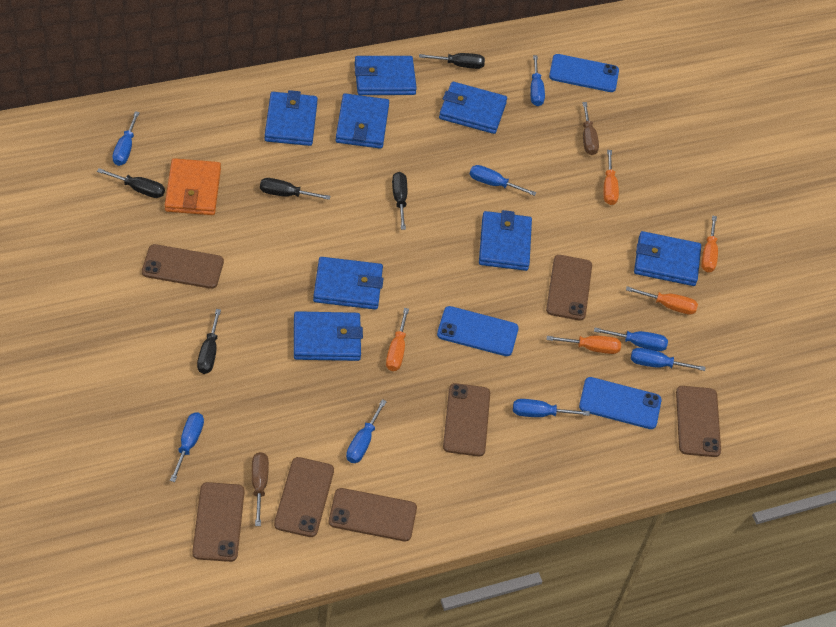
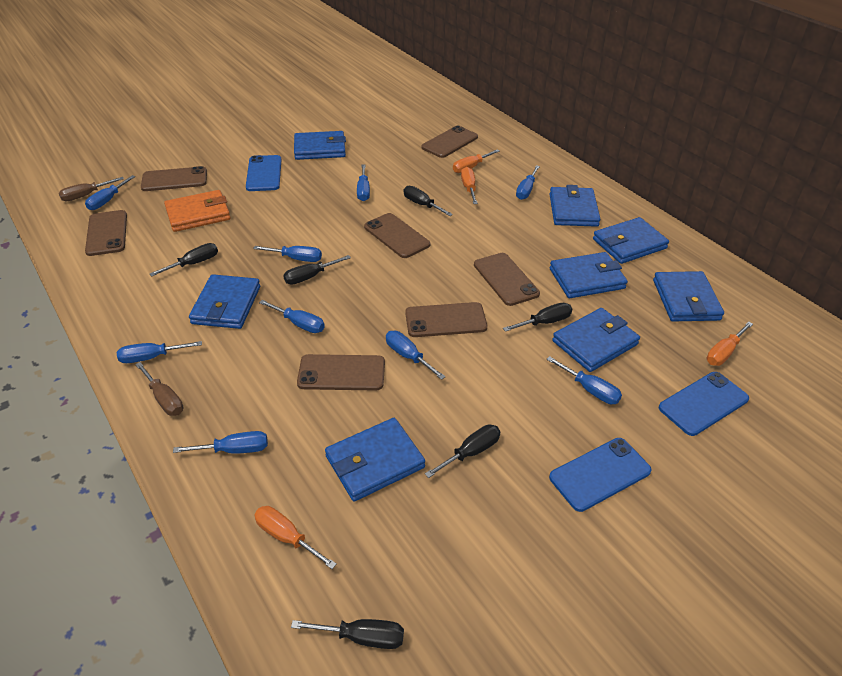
black screwdriver: [97,168,165,198] [197,309,221,374] [260,178,331,200] [392,172,407,230] [419,53,485,69] = 5 -> [150,243,218,276] [283,255,351,285] [291,619,404,649] [404,186,453,216] [425,424,501,478] [503,303,572,332] = 6
blue screwdriver: [112,111,140,166] [170,413,204,482] [346,399,387,463] [470,165,537,196] [513,399,590,417] [530,55,545,106] [594,328,668,351] [631,348,705,371] = 8 -> [85,175,136,210] [117,341,202,363] [173,431,268,454] [253,246,322,262] [259,300,325,333] [357,165,370,201] [386,331,446,380] [516,165,540,200] [546,356,622,404] = 9
orange screwdriver: [386,308,409,371] [547,336,621,354] [604,150,619,205] [626,286,698,315] [701,215,718,272] = 5 -> [254,506,337,569] [453,149,499,173] [461,167,478,204] [707,321,753,366] = 4

